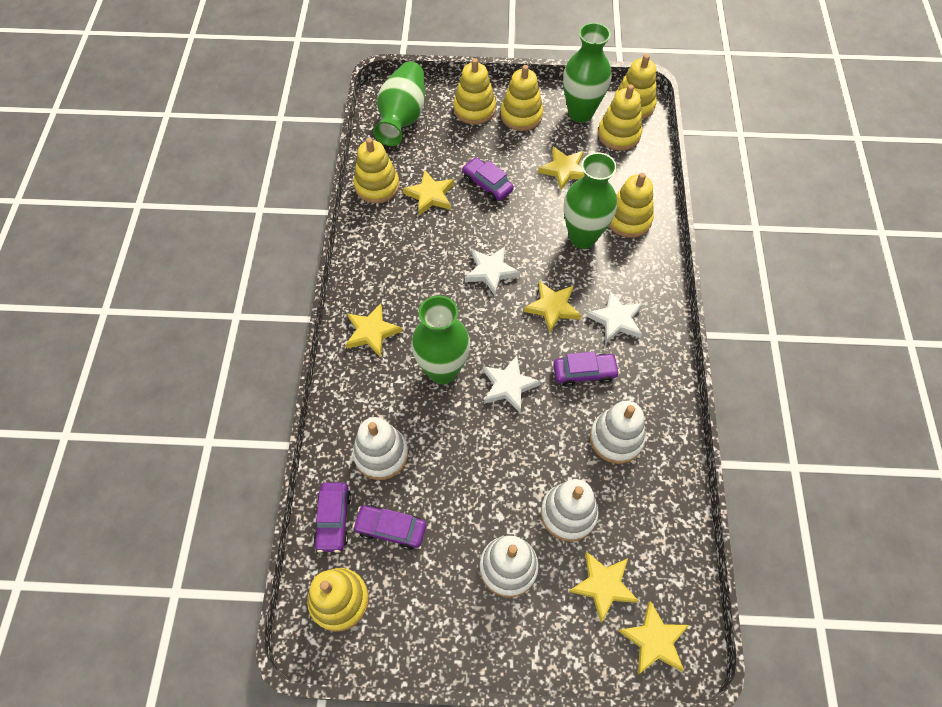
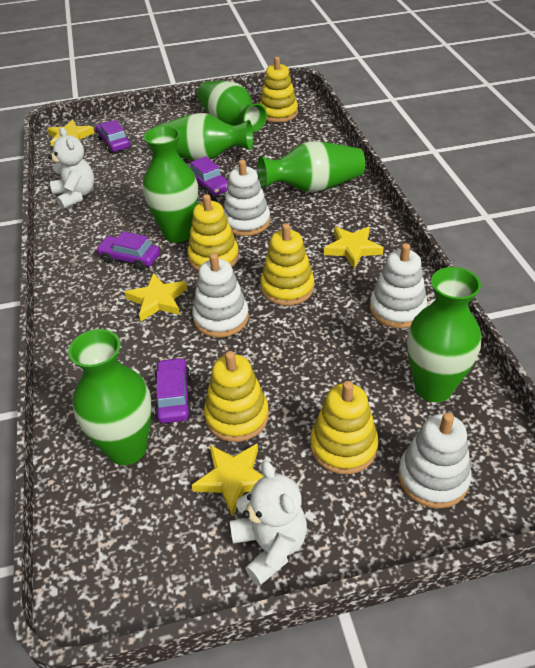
green vase: [373,61,425,146] [411,295,470,384] [563,23,611,122] [564,152,617,249] = 4 -> [68,329,152,465] [143,126,198,243] [155,113,253,160] [197,81,267,132] [257,141,365,192] [407,267,481,402] = 6
white star: [465,247,520,296] [483,356,541,413] [587,291,643,343] = 3 -> none = 0
white teddy bear: none = 0 -> [48,127,94,209] [230,461,307,586] = 2
yellow stacking toy: [307,568,369,632] [354,138,399,203] [454,58,496,125] [500,65,543,131] [598,84,642,151] [609,173,654,238] [614,54,657,119] = 7 -> [187,194,239,271] [204,351,269,442] [259,57,298,123] [260,223,314,306] [310,381,379,474] = 5
yellow star: [345,303,402,358] [403,170,454,215] [524,281,581,333] [538,147,585,190] [569,552,639,623] [618,601,689,674] = 6 -> [48,119,95,147] [124,273,187,321] [192,443,264,517] [324,226,384,268] = 4

